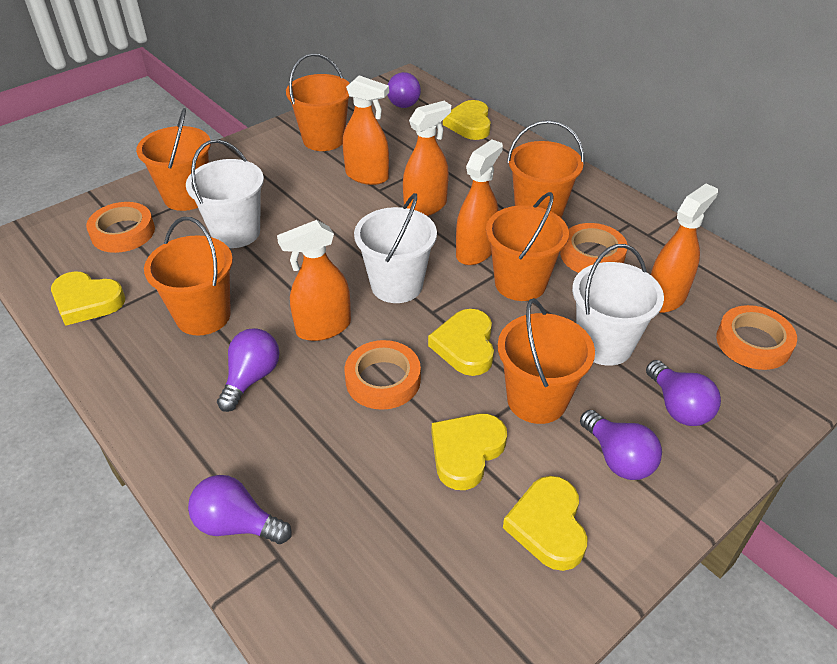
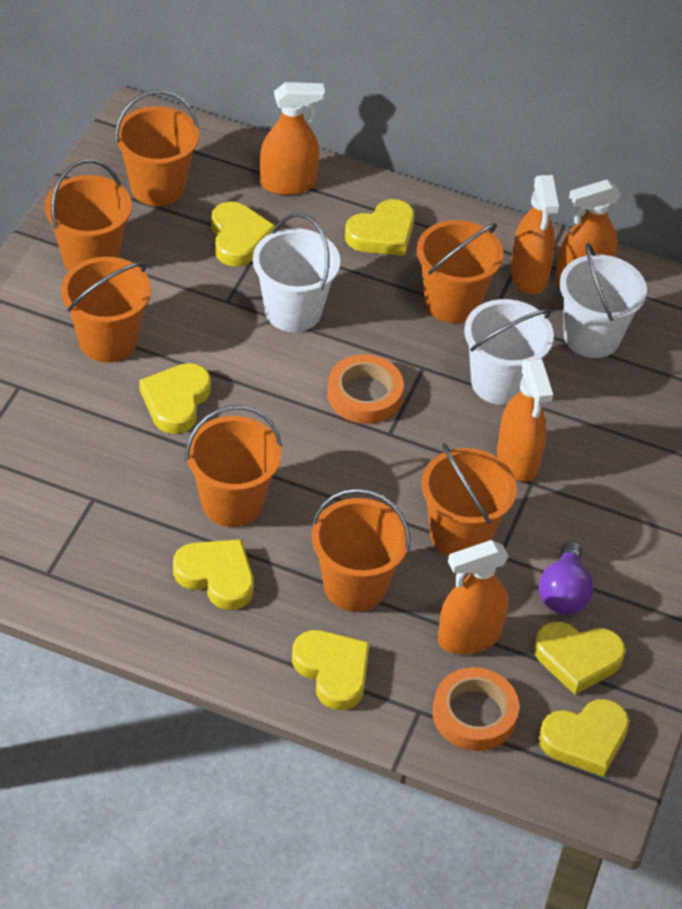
orange bucket: [136,108,211,211] [144,217,233,336] [286,53,350,151] [486,192,569,301] [498,298,595,424] [507,120,585,218] = 6 -> [45,159,132,271] [61,257,151,363] [115,90,199,206] [185,405,282,527] [312,488,411,612] [417,220,503,323] [421,443,517,557] = 7
orange tape: [86,202,155,253] [344,340,421,410] [560,223,627,273] [716,305,797,370] = 4 -> [327,354,404,424] [432,667,519,751] = 2
purple light bulb: [188,475,292,544] [217,328,280,412] [387,72,421,108] [580,410,662,480] [646,360,721,426] = 5 -> [539,541,594,615] = 1
yellow heart: [51,271,125,326] [428,309,494,376] [432,414,507,490] [443,100,491,140] [503,476,588,571] = 5 -> [139,363,211,434] [173,539,254,610] [211,202,275,267] [292,630,370,710] [345,199,415,256] [534,622,626,695] [539,699,629,777] = 7

